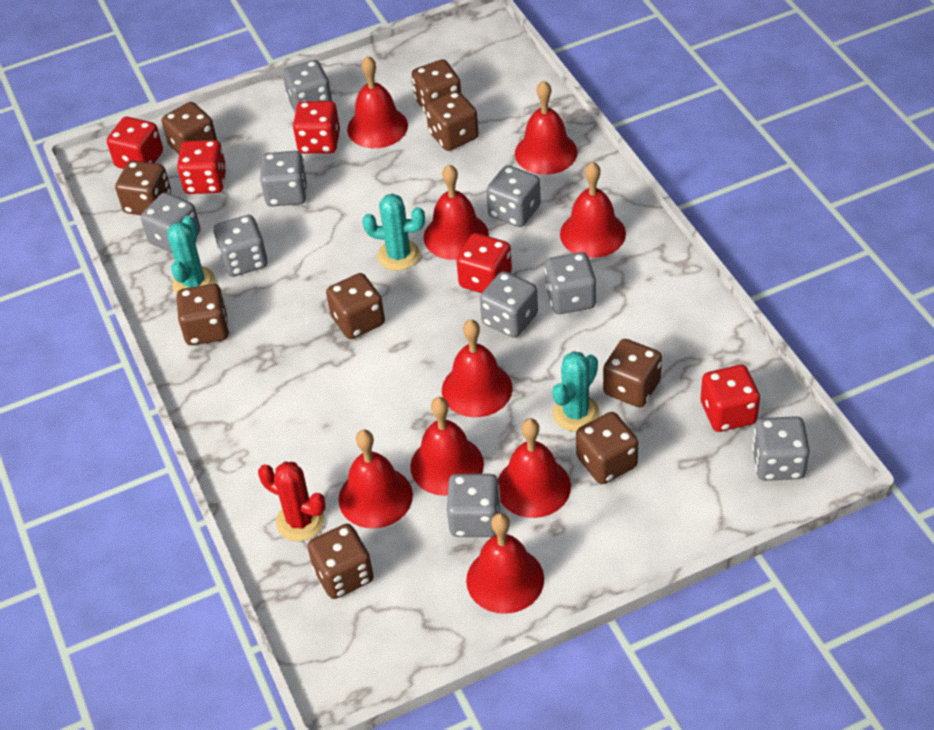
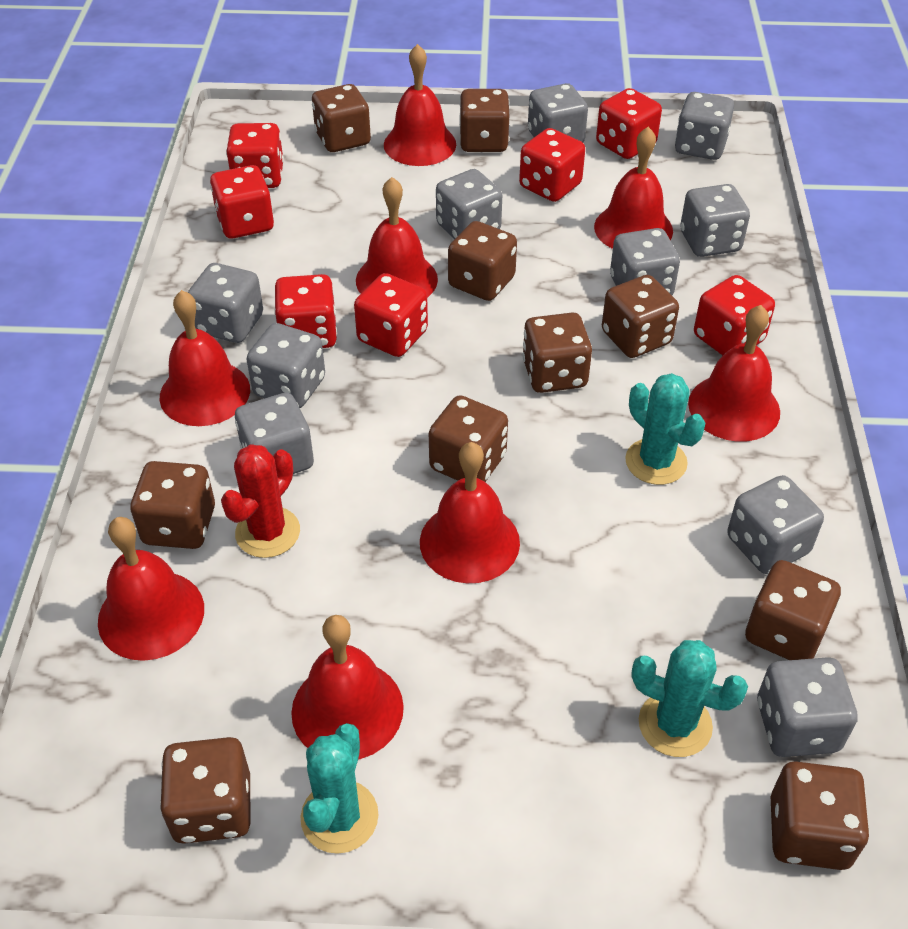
brown dice: [115,161,171,215] [162,102,217,155] [177,284,229,345] [307,524,374,599] [326,273,385,339] [412,59,461,115] [426,91,479,151] [576,412,638,484] [603,339,662,407] = 9 -> [130,461,215,549] [160,737,251,844] [312,84,371,152] [429,395,508,482] [448,221,517,301] [459,89,509,152] [522,313,592,393] [602,275,679,358] [745,560,841,660] [771,761,869,870] = 10
grey dice: [141,192,201,253] [214,215,267,277] [260,151,307,207] [283,60,332,112] [447,474,501,537] [480,271,538,338] [486,165,541,227] [545,252,596,314] [752,416,810,481] = 9 -> [188,263,263,343] [235,393,314,474] [246,323,325,408] [436,169,502,239] [528,83,588,143] [610,228,680,295] [675,92,734,160] [680,184,750,257] [727,475,824,574] [757,657,858,757] = 10
red bell: [339,430,413,528] [347,56,408,148] [410,397,484,496] [424,165,489,260] [442,320,512,417] [466,513,544,614] [498,418,571,518] [515,81,577,175] [560,162,626,258] = 9 -> [98,517,204,661] [159,290,250,426] [291,615,404,759] [356,177,438,298] [384,44,456,166] [420,442,520,583] [594,127,673,249] [688,305,780,441] = 8
red dice: [107,117,163,169] [177,140,227,194] [293,101,340,154] [457,233,512,293] [701,365,760,432] = 5 -> [210,165,274,239] [226,123,284,188] [274,274,337,348] [354,273,428,357] [519,128,585,202] [596,88,662,159] [694,275,775,355] = 7

